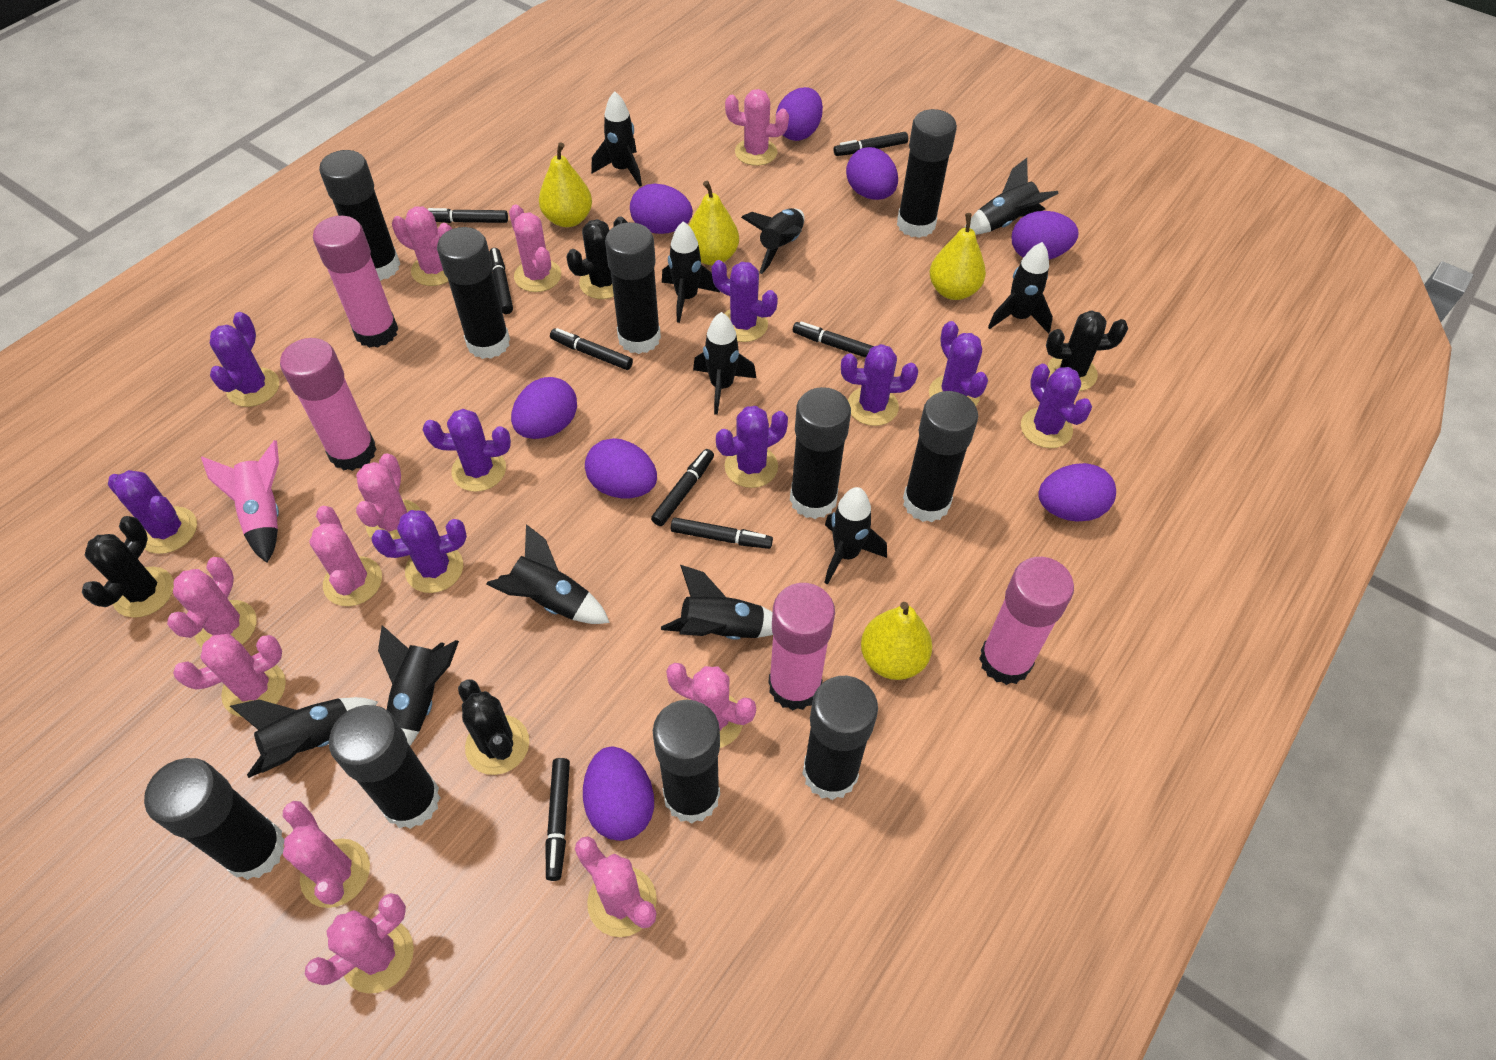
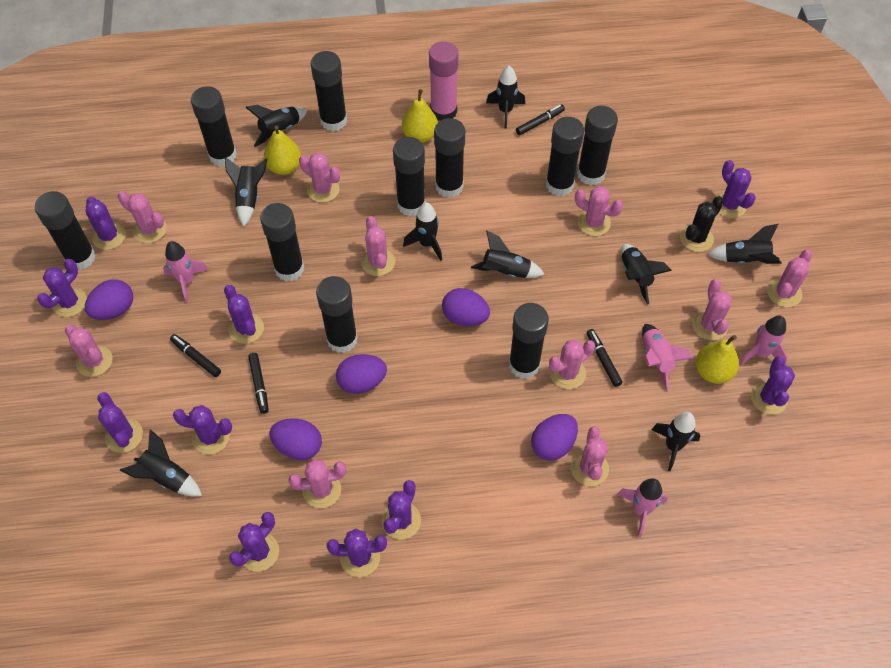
black cactus: [82,516,174,618] [458,679,529,775] [567,216,628,299] [1046,310,1128,391] = 4 -> [680,196,724,252] = 1
black marker: [428,208,508,223] [489,248,513,314] [546,758,570,881] [550,328,633,370] [651,449,714,526] [671,518,773,549] [793,321,874,358] [834,132,908,156] = 8 -> [170,334,221,377] [248,353,269,414] [516,104,565,135] [586,329,622,387] = 4
black rocket: [230,697,378,778] [378,625,459,746] [486,524,610,624] [591,91,642,186] [661,565,773,640] [662,221,720,323] [693,312,756,415] [741,208,804,274] [824,487,887,585] [965,158,1059,235] [988,242,1053,334] = 11 -> [119,430,202,496] [225,157,267,226] [245,105,307,147] [403,202,442,261] [471,231,544,278] [486,66,525,128] [621,244,672,305] [651,412,700,471] [708,224,782,264] = 9
pink cactus: [167,557,257,648] [173,634,286,717] [283,801,370,908] [305,893,414,994] [309,506,382,606] [356,454,421,540] [392,206,452,286] [509,205,561,292] [575,836,657,937] [666,663,756,748] [725,89,789,166] = 11 -> [65,325,113,377] [118,191,167,243] [288,459,346,508] [299,152,340,203] [361,216,395,276] [549,340,595,389] [571,426,609,486] [575,186,623,236] [692,279,732,341] [767,249,812,307] = 10
pink glue stick: [280,338,377,471] [313,216,398,348] [769,583,835,711] [979,557,1074,685] = 4 -> [429,41,459,121] = 1
pink rocket: [201,440,279,563] = 1 -> [163,241,209,303] [617,478,668,538] [642,324,694,391] [739,315,788,365] = 4
purple cactus: [108,470,197,554] [210,312,279,407] [371,510,467,593] [423,409,511,492] [712,260,778,342] [716,406,788,488] [841,344,918,426] [929,321,988,406] [1021,364,1092,448] = 9 -> [37,259,87,317] [86,197,126,250] [97,392,143,453] [173,405,232,454] [224,285,264,344] [229,512,279,572] [327,529,387,577] [382,480,421,539] [716,160,756,218] [751,356,795,414] = 10
purple egg: [511,377,577,439] [583,747,654,841] [585,438,657,499] [630,184,693,234] [776,87,823,141] [846,147,898,200] [1012,211,1078,259] [1038,463,1116,522] = 8 -> [85,279,133,320] [269,419,322,460] [336,354,387,394] [442,288,490,326] [531,414,578,461] = 5
yellow pear: [539,142,592,227] [689,181,739,265] [861,602,932,680] [930,213,986,300] = 4 -> [264,126,302,175] [402,89,438,143] [696,335,739,384] = 3

